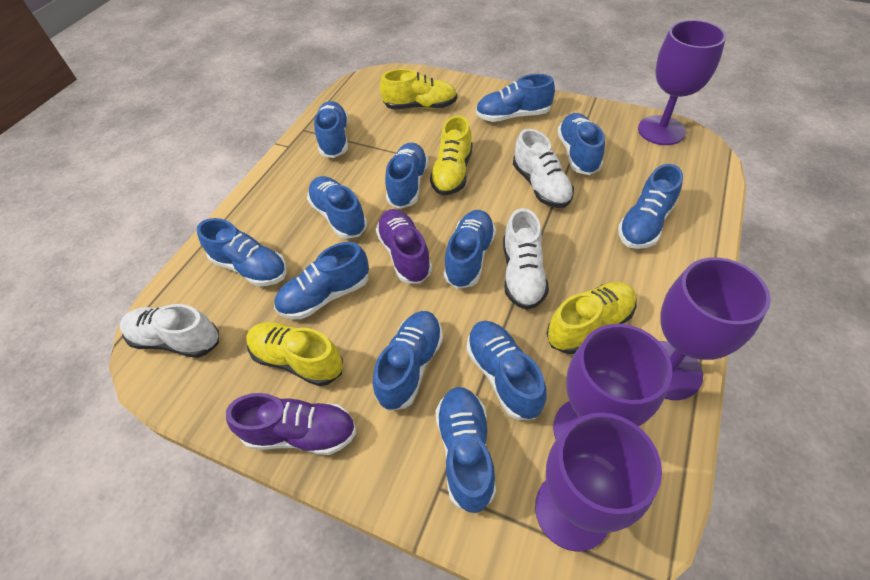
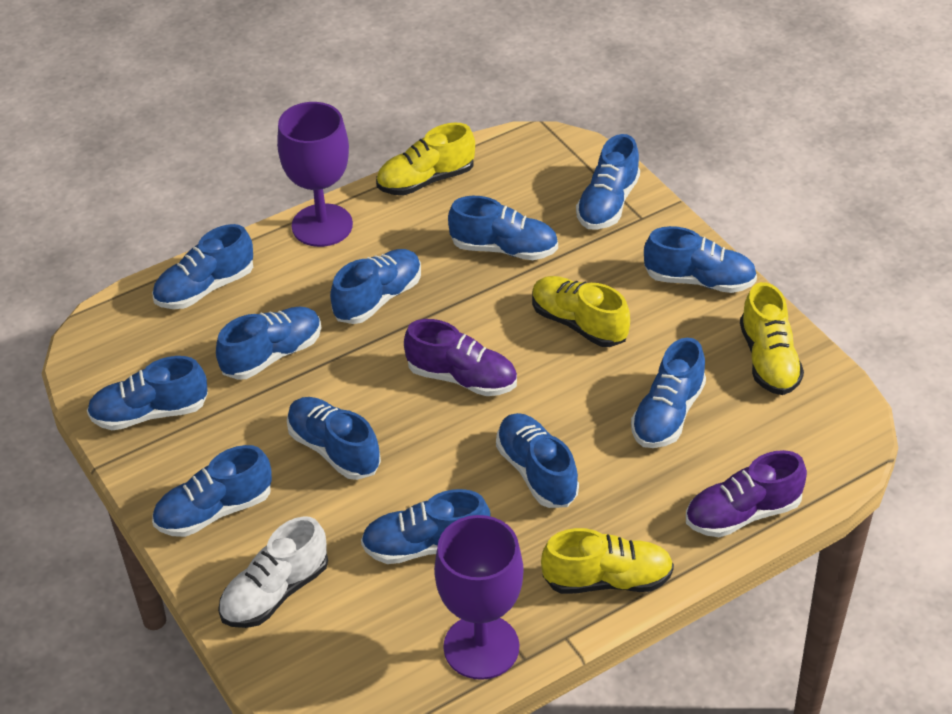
purple goblet: [535,413,662,552] [553,324,672,439] [638,20,726,145] [659,257,771,400] = 4 -> [277,102,353,247] [434,515,523,680] = 2
white shoe: [120,304,219,358] [503,208,549,310] [513,129,574,208] = 3 -> [218,516,328,628] = 1

